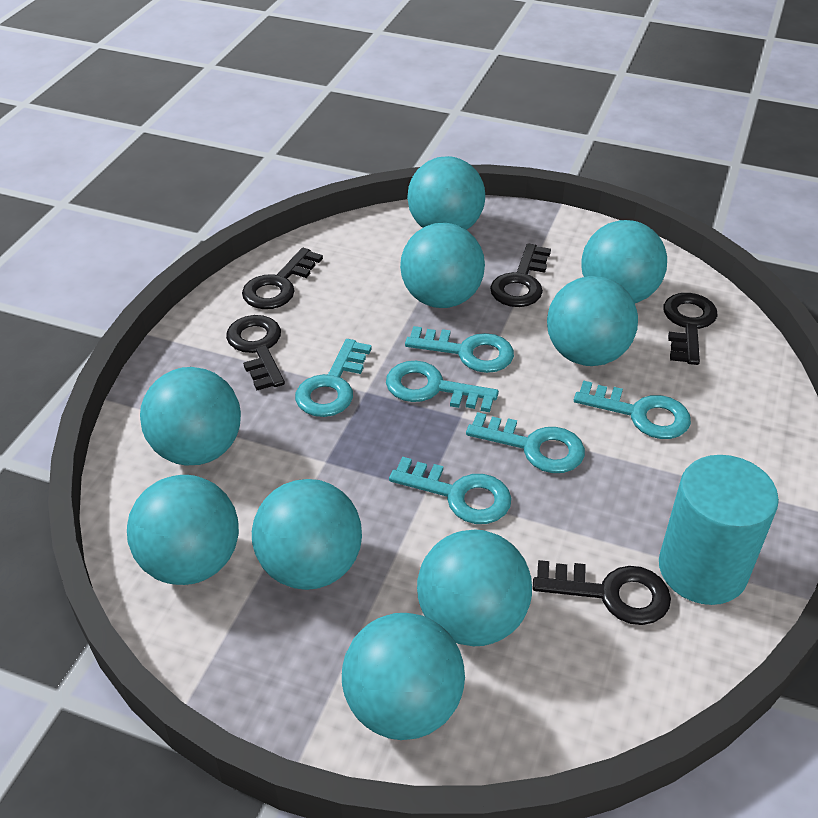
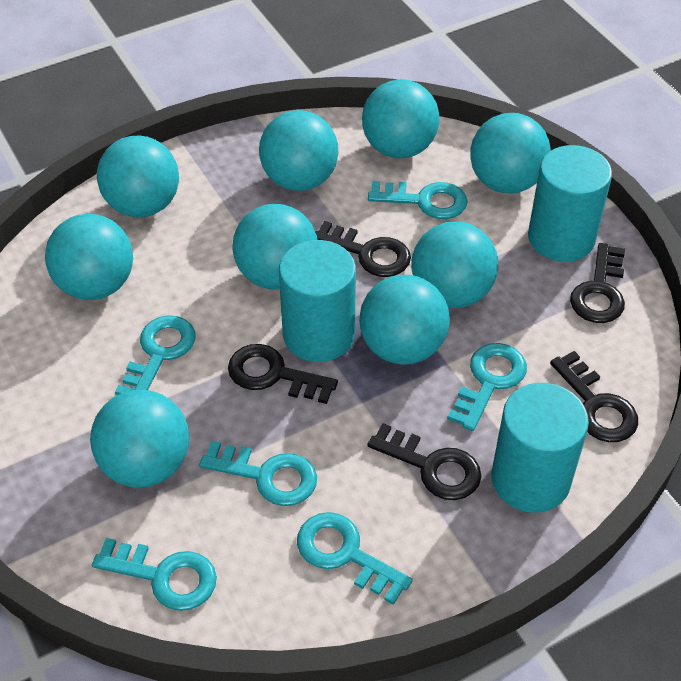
turquoise cylinder: [659,455,779,605] = 1 -> [279,240,356,362] [491,383,589,513] [528,145,612,262] = 3

